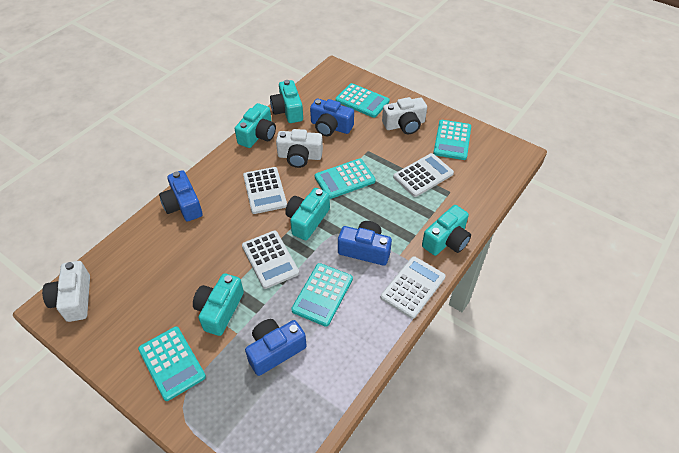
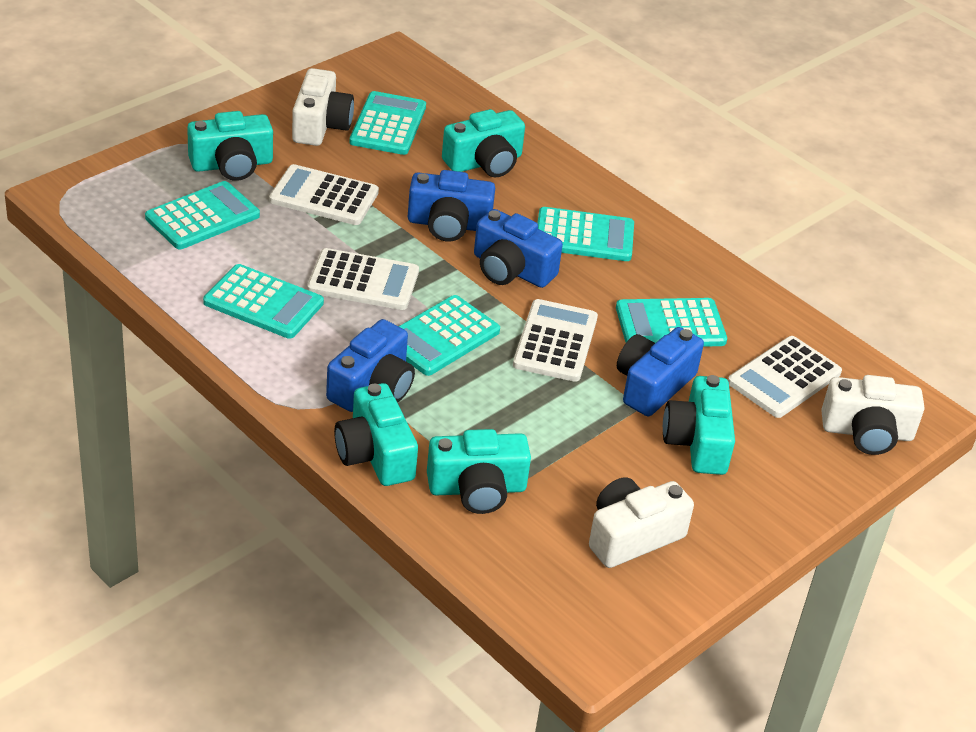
turquoise calculator: [138,327,206,401] [291,263,353,327] [315,159,376,199] [335,83,390,118] [433,120,471,160] = 5 -> [145,181,260,249] [203,264,324,339] [350,91,426,155] [399,295,500,376] [538,207,634,261] [616,298,727,347] = 6

